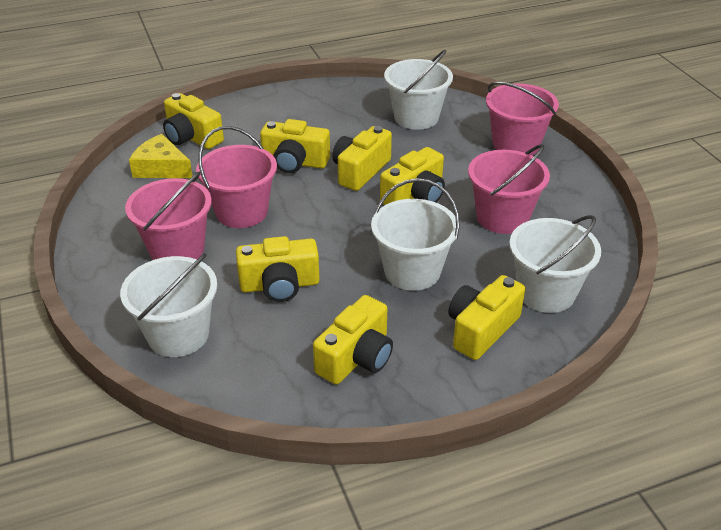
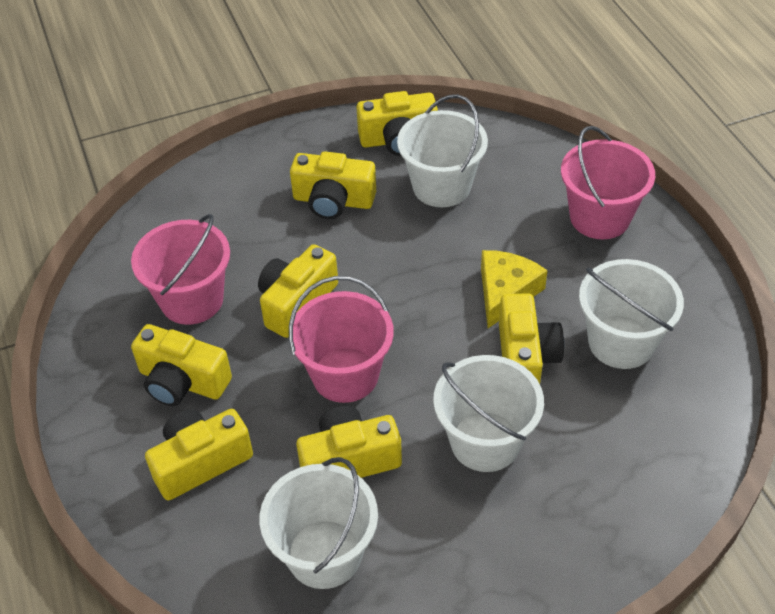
pink bucket: [125,171,212,260] [196,126,277,228] [468,144,550,234] [486,82,559,155] = 4 -> [131,214,230,325] [289,276,394,403] [561,126,655,239] = 3

